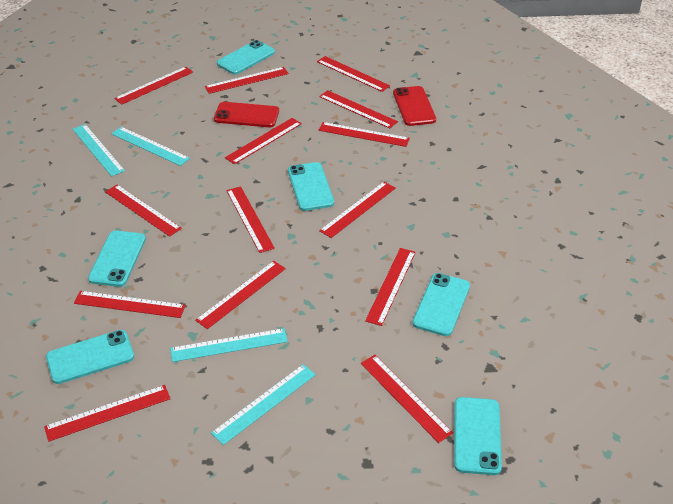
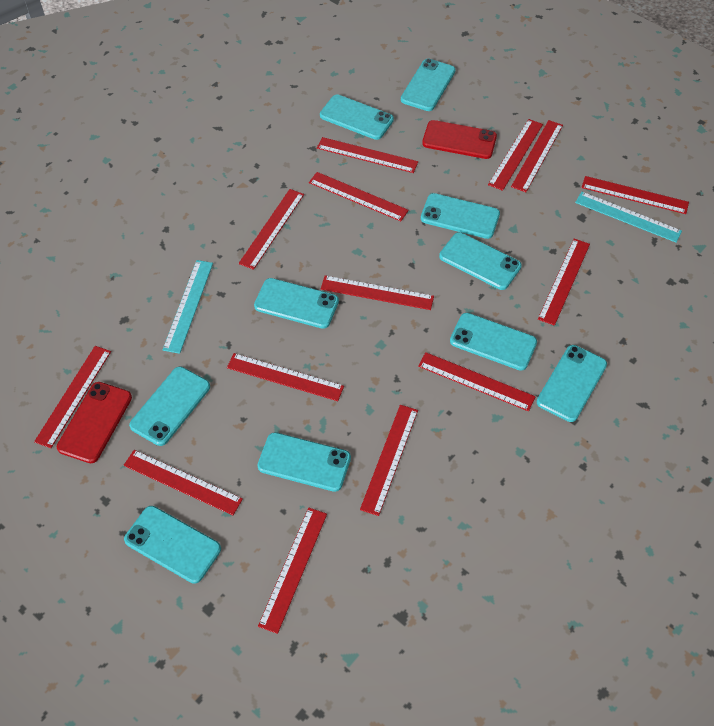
turquoise phone: [46,330,134,384] [88,231,146,287] [217,40,275,74] [288,162,334,211] [412,273,470,336] [454,397,502,475] = 6 -> [124,506,221,584] [129,367,210,446] [254,278,339,329] [257,432,351,492] [320,94,394,140] [401,59,456,111] [421,193,500,239] [439,232,522,290] [450,313,537,371] [536,345,607,422] = 10
turquoise ruler: [73,124,125,176] [111,127,190,166] [170,328,288,362] [211,364,316,445] = 4 -> [163,260,213,354] [575,192,682,242] = 2

